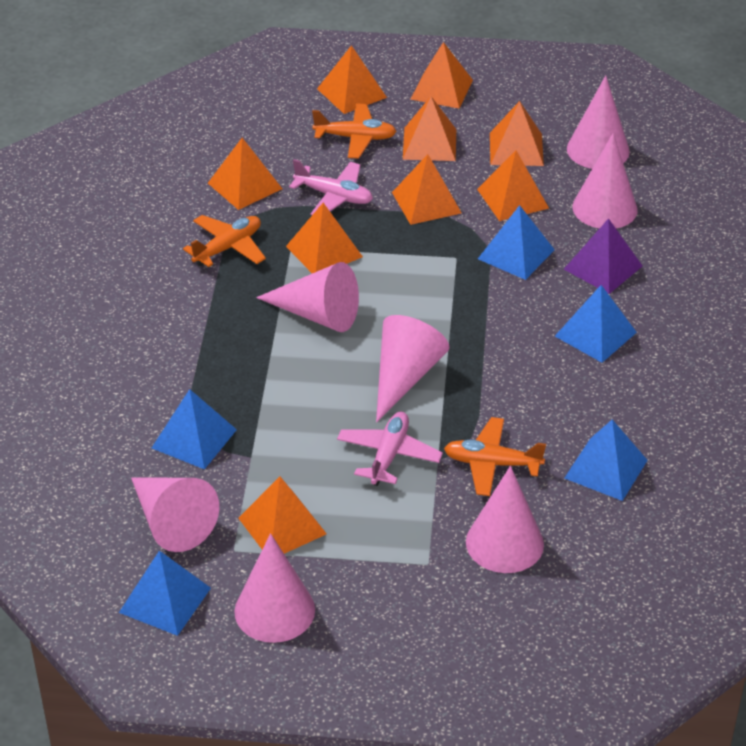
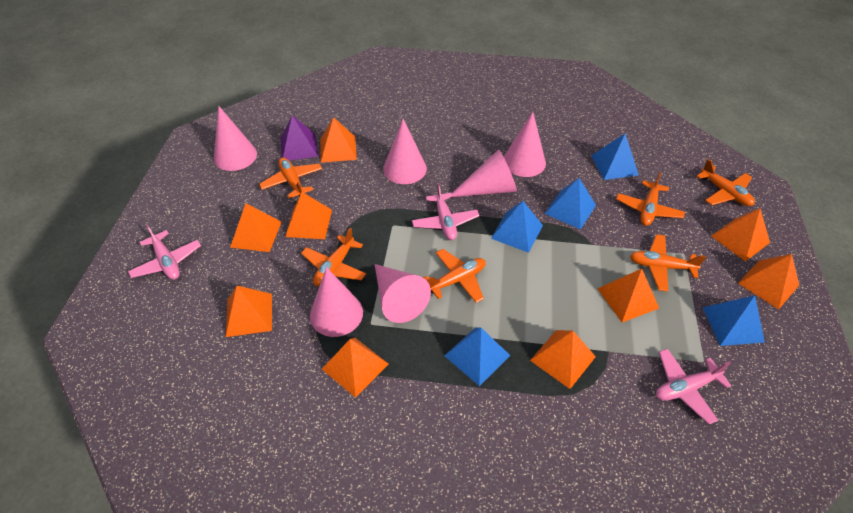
orange plane: [183,215,266,267] [312,104,397,159] [444,417,546,496] = 3 -> [259,157,322,198] [301,228,366,286] [423,249,486,303] [616,172,685,226] [630,234,706,292] [696,159,755,206] = 6
pink cone: [131,477,219,552] [234,533,315,643] [256,262,359,332] [376,315,450,423] [466,466,544,573] [567,75,630,169] [572,133,638,229] = 7 -> [214,106,257,171] [310,267,363,337] [375,264,431,323] [383,119,427,184] [452,149,517,197] [504,112,546,177] = 6
pink plane: [289,159,373,215] [337,412,443,486] = 2 -> [128,224,201,280] [412,183,479,240] [656,349,731,424] = 3

